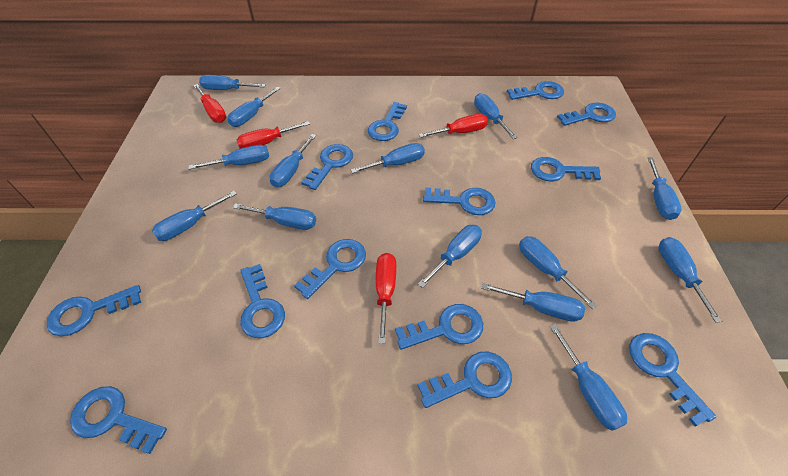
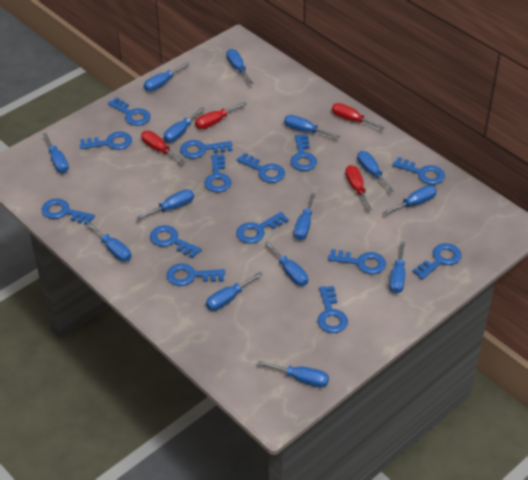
blue key: [46,285,141,336] [70,386,167,454] [240,264,285,338] [294,239,366,299] [301,144,353,190] [368,102,407,141] [395,304,483,350] [417,351,512,408] [423,188,496,215] [507,81,564,100] [531,157,601,181] [557,103,616,126] [629,333,716,427] = 13 -> [41,199,95,225] [80,131,132,150] [107,97,151,126] [150,225,202,258] [166,263,225,286] [180,140,232,159] [204,154,231,192] [236,212,289,244] [237,153,285,183] [290,134,317,171] [317,286,348,333] [328,249,386,274] [392,157,445,185] [412,243,462,280] = 14

